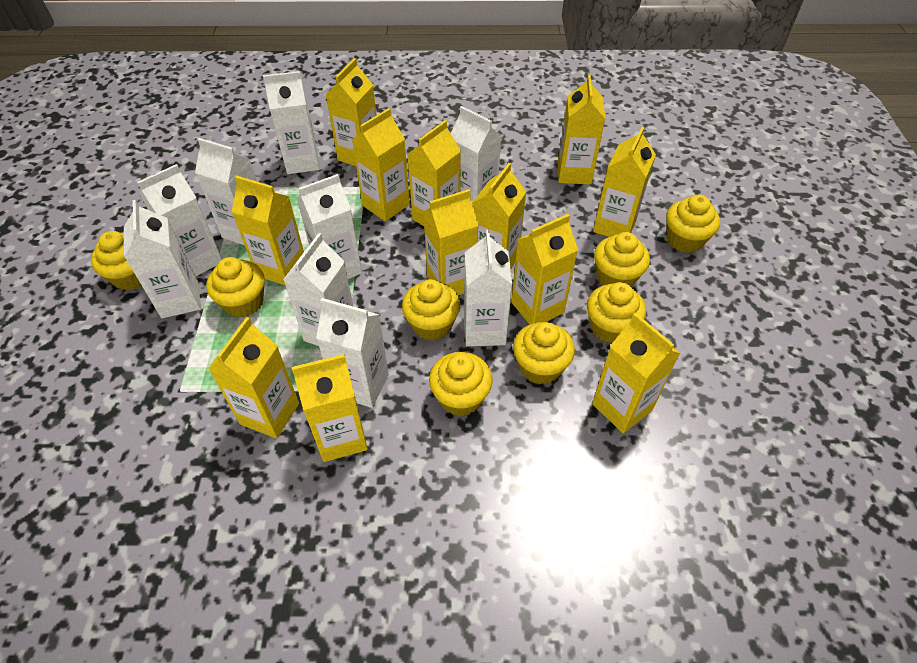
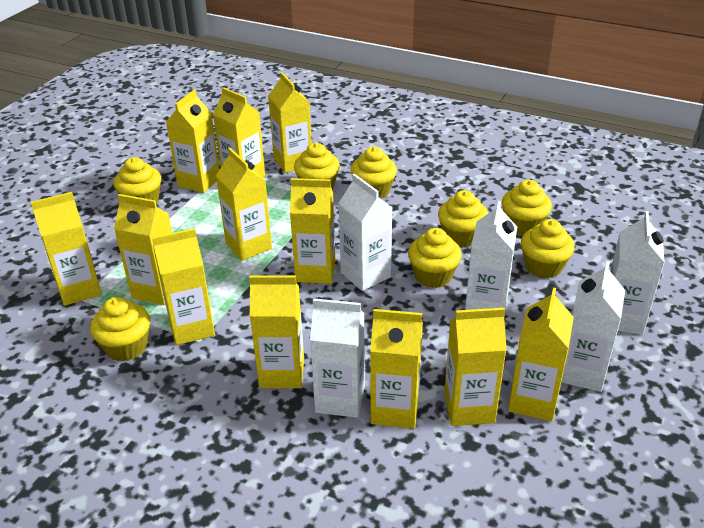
white carton: [124,200,201,318] [137,164,222,276] [195,138,257,245] [263,71,320,174] [283,233,354,346] [297,174,362,279] [316,298,389,408] [451,106,501,202] [464,230,512,346] = 9 -> [310,298,365,418] [338,174,393,291] [465,201,517,317] [562,261,625,392] [610,211,665,335] = 5

